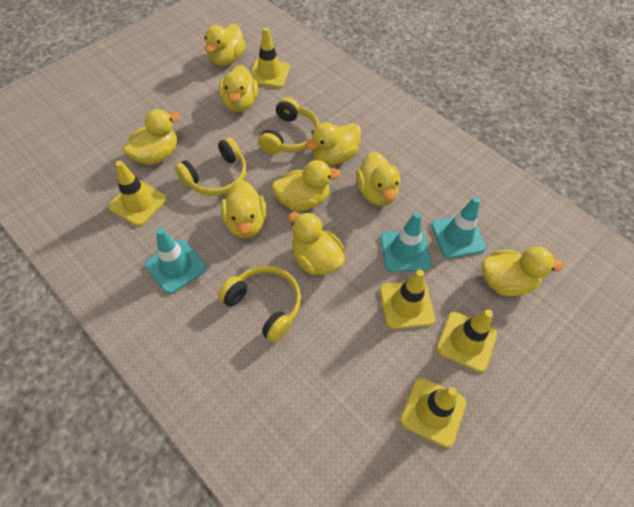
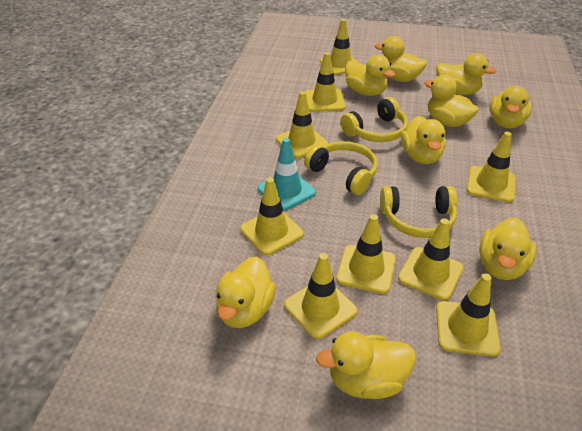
turquoise traffic cone: [145,228,207,294] [380,212,431,272] [431,197,486,258] = 3 -> [257,138,316,211] = 1
yellow traffic cone: [108,160,167,226] [250,28,290,88] [380,270,435,329] [400,377,466,448] [436,309,497,372] = 5 -> [240,177,304,255] [276,91,328,158] [284,253,357,339] [306,52,346,112] [320,19,357,75] [336,214,396,294] [398,218,464,300] [436,273,501,357] [467,132,516,202] = 9

